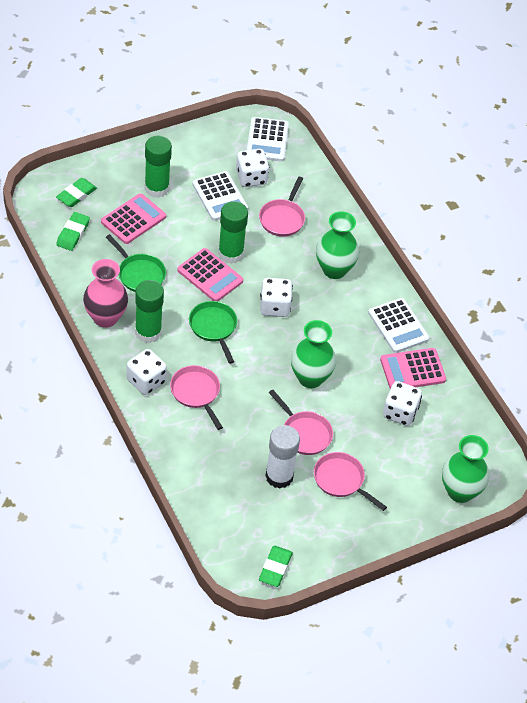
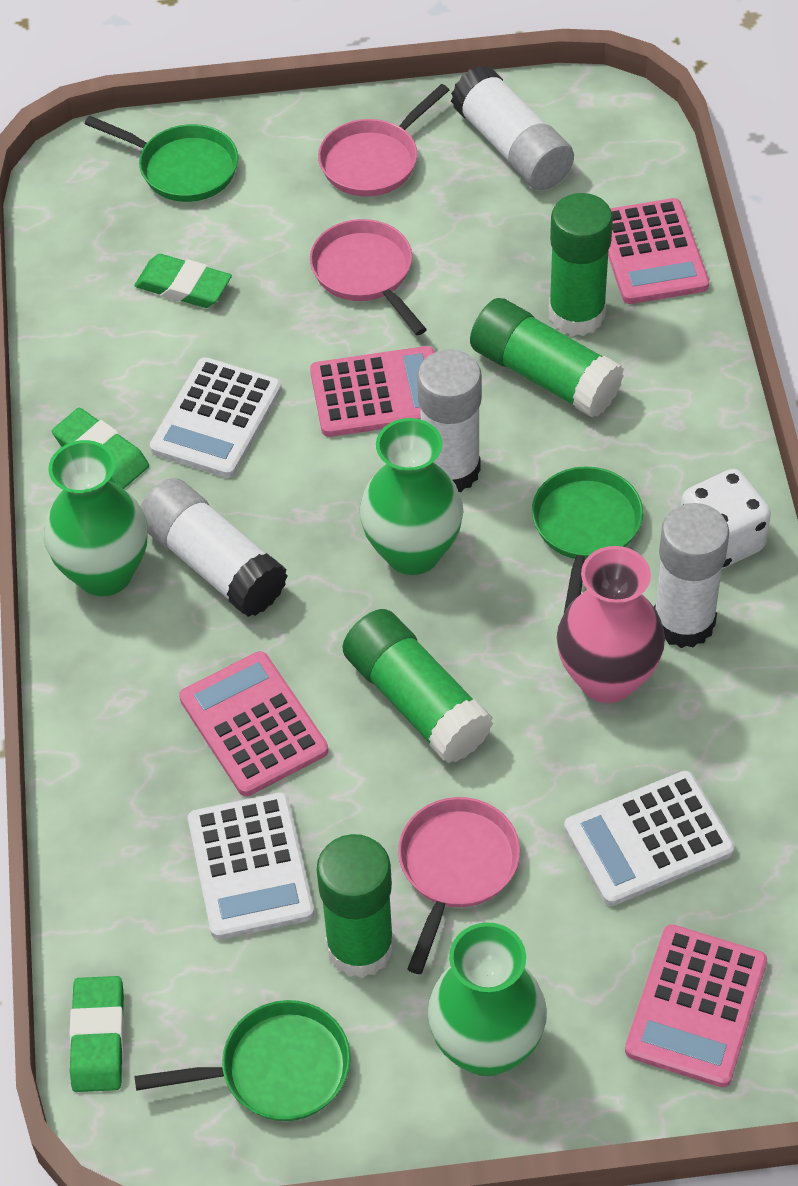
green glue stick: [135,280,164,343] [144,136,172,198] [218,201,248,264] = 3 -> [317,834,394,978] [342,609,493,763] [470,298,624,418] [549,193,613,336] = 4
green pan: [106,234,166,292] [189,301,237,364] = 2 -> [85,116,238,202] [134,1000,351,1121] [532,467,643,612] = 3
pink calculator: [101,193,166,244] [177,248,243,301] [380,348,446,389] = 3 -> [179,651,328,796] [310,346,435,437] [608,198,709,304] [625,924,767,1087] = 4
pink pan: [170,365,223,430] [259,177,305,237] [269,390,333,455] [314,452,387,511] = 4 -> [310,219,427,335] [318,84,449,197] [398,797,520,974] = 3
white dice: [127,349,167,395] [236,149,269,187] [260,278,293,317] [383,381,422,426] = 4 -> [681,469,771,569] = 1
white glue stick: [265,425,300,489] = 1 -> [140,478,288,617] [417,349,482,492] [451,65,574,190] [654,503,729,648] = 4

